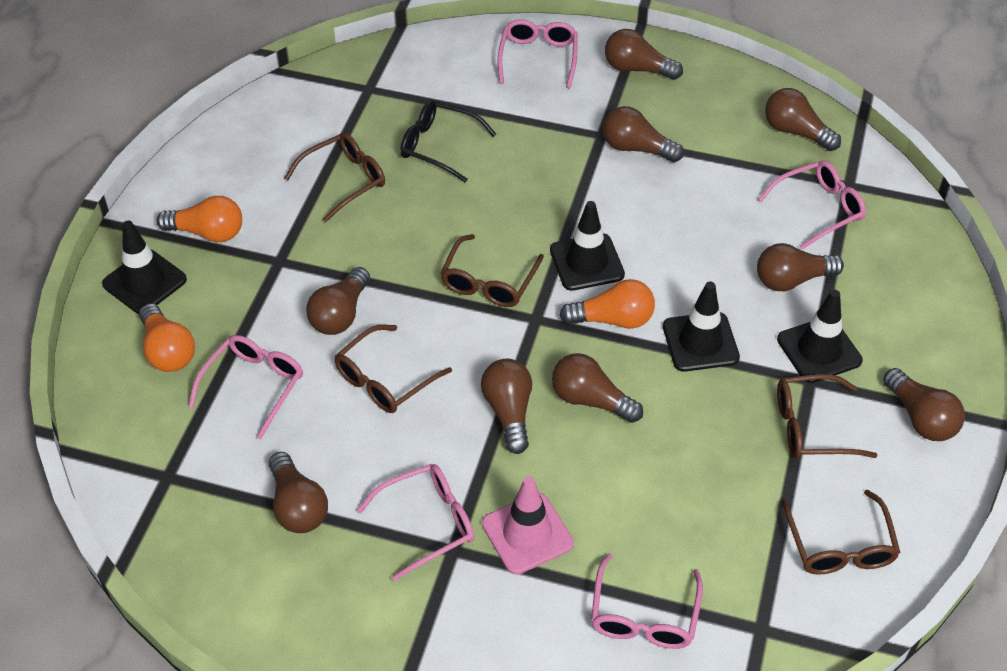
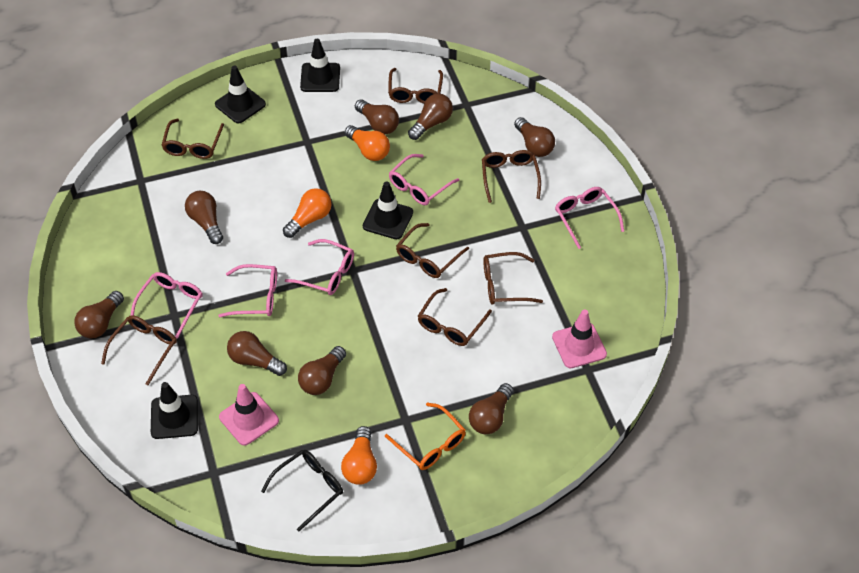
brown glasses: [284,133,385,222] [334,325,452,413] [440,234,544,307] [777,374,878,459] [782,490,900,575] = 5 -> [101,315,177,385] [162,118,224,159] [388,68,443,104] [396,223,469,278] [418,288,492,346] [482,150,541,203] [483,252,543,305] = 7
brown light bulb: [269,452,328,533] [306,267,370,335] [481,359,532,454] [552,353,643,423] [603,106,684,163] [605,29,683,80] [757,243,844,291] [765,88,841,151] [883,368,965,441] = 9 -> [74,291,124,338] [185,191,223,244] [227,331,287,376] [298,346,346,395] [355,99,399,135] [408,93,453,140] [469,383,514,434] [514,117,555,157] = 8
orange glasses: none = 0 -> [385,403,466,470] = 1
pink traffic cone: [482,477,574,575] = 1 -> [219,384,279,446] [552,309,607,368] = 2

